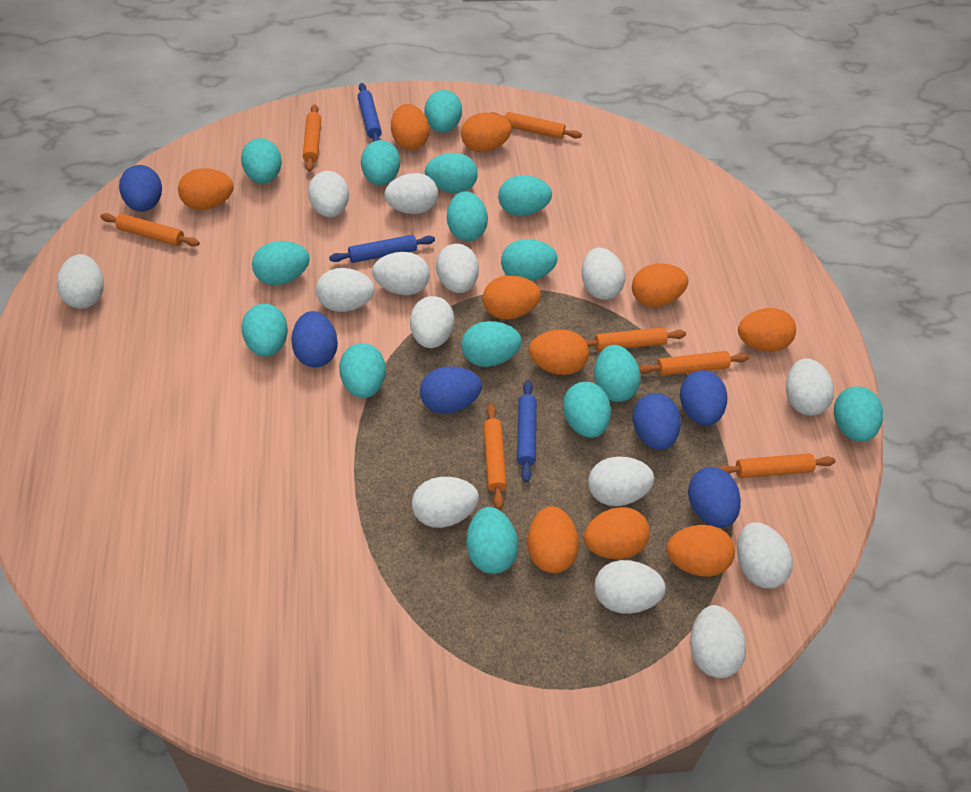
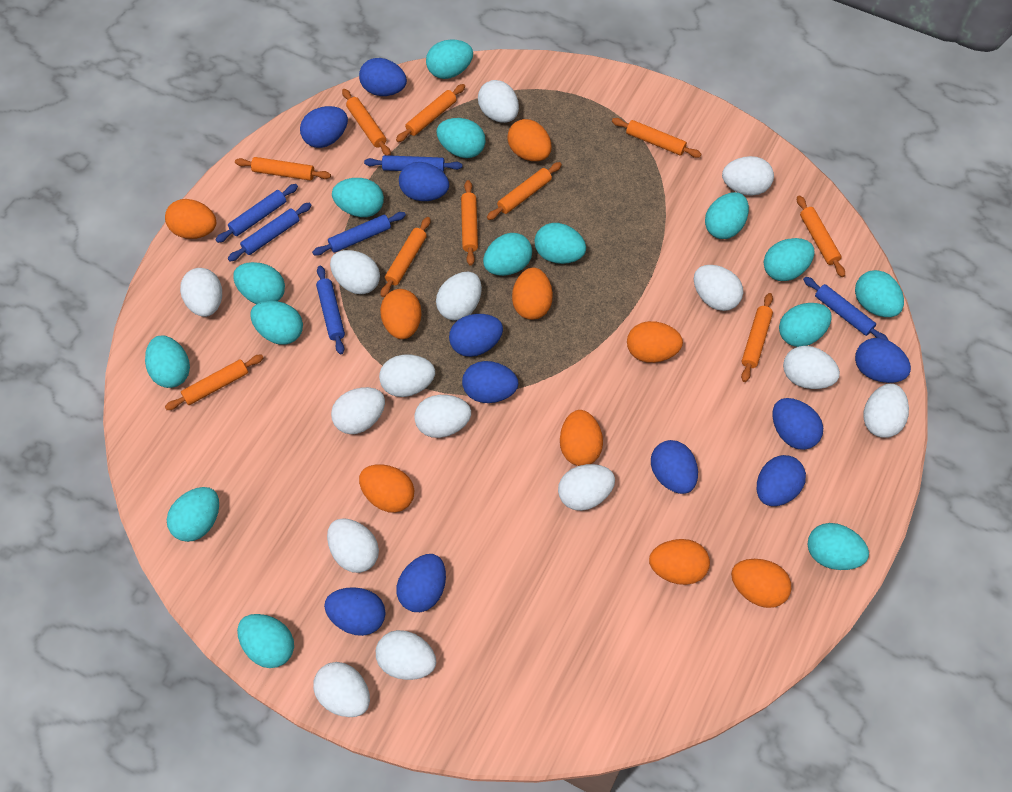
blue egg: [119,165,162,212] [291,311,338,367] [420,366,482,414] [632,393,681,450] [680,370,727,426] [688,467,741,528] = 6 -> [300,106,348,148] [324,587,385,636] [359,58,407,96] [396,554,446,612] [399,162,449,201] [449,314,503,357] [462,361,518,403] [651,440,698,494] [757,455,806,506] [772,398,823,450] [855,338,911,383] = 11
blue rolling pin: [329,235,435,263] [358,83,382,142] [517,380,537,482] = 3 -> [216,184,298,243] [228,203,312,261] [312,212,406,256] [316,266,345,354] [364,155,462,172] [803,277,889,341] = 6
orange egg: [178,168,234,210] [391,104,429,150] [461,113,512,152] [483,275,541,320] [527,506,579,573] [529,329,589,375] [584,507,650,559] [632,263,688,307] [666,525,735,577] [738,308,796,352] = 10 -> [165,199,216,239] [359,464,414,513] [380,289,422,339] [507,119,551,161] [512,267,553,320] [560,410,603,466] [627,321,683,363] [649,539,710,585] [731,559,791,608] = 9
orange rolling pin: [100,213,200,247] [303,104,321,172] [483,404,507,509] [491,112,582,139] [585,327,686,351] [639,351,749,376] [717,453,835,478] = 7 -> [165,355,263,410] [235,157,331,181] [342,89,391,156] [380,217,430,297] [396,84,465,142] [461,180,478,266] [487,162,562,220] [612,118,702,158] [741,293,773,382] [797,195,845,277] = 10
white egg: [57,254,104,309] [308,171,349,217] [316,268,375,312] [372,252,430,295] [385,173,438,214] [410,296,455,348] [412,477,479,528] [436,244,479,293] [582,248,625,300] [588,457,654,506] [594,560,666,614] [690,605,746,678] [737,522,793,589] [786,358,834,416] = 14 -> [180,268,222,317] [313,662,370,717] [327,518,379,573] [330,250,380,294] [331,387,385,434] [376,630,436,680] [379,355,435,397] [414,395,471,438] [436,272,482,321] [478,80,519,123] [558,464,615,511] [694,265,743,311] [722,156,774,196] [783,346,840,389] [864,384,909,438] = 15

